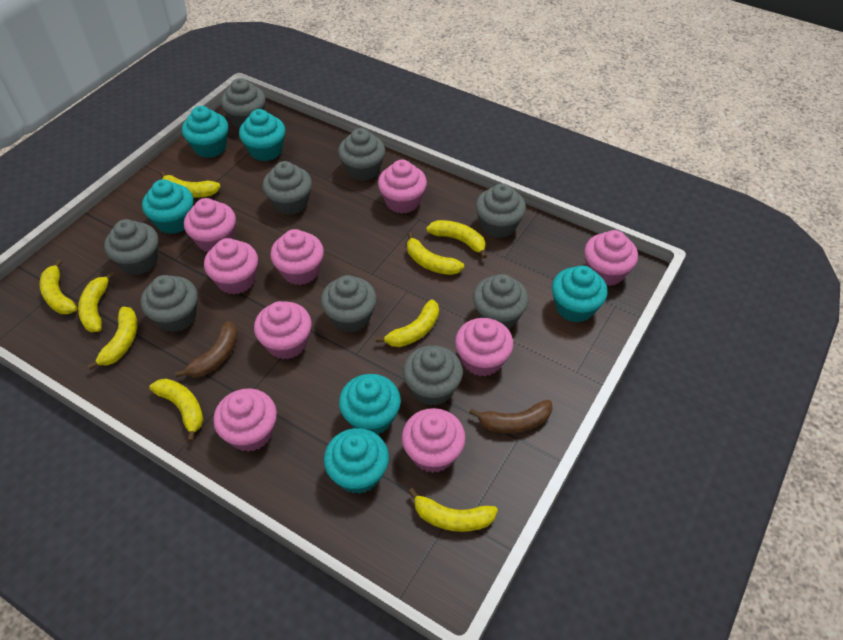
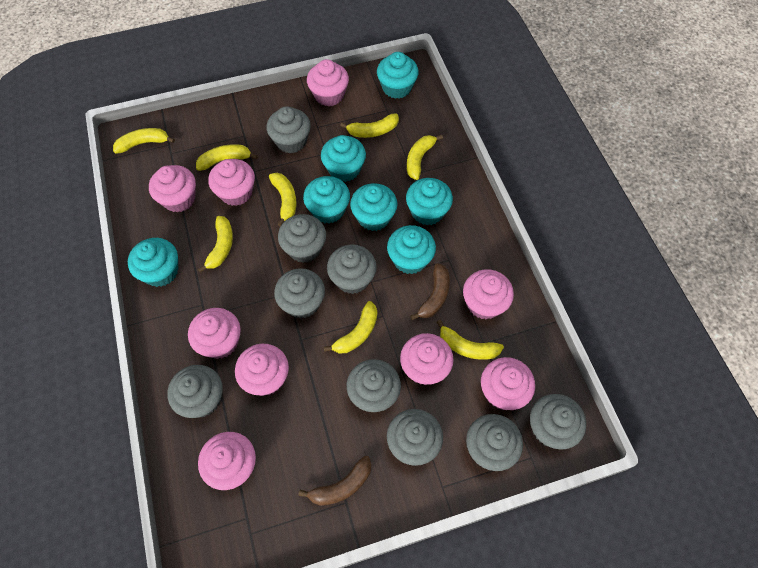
turquoise cupcake: [142,179,193,234] [182,106,228,158] [239,109,285,161] [324,428,389,494] [339,374,401,435] [552,265,608,323] = 6 -> [128,238,178,287] [303,176,350,224] [321,135,366,182] [350,183,397,231] [377,52,419,99] [387,225,436,274] [406,178,453,225] = 7
yellow banana: [39,259,77,314] [78,271,115,332] [87,307,137,370] [149,379,203,442] [160,171,221,198] [376,299,439,347] [407,232,464,275] [408,488,498,532] [426,220,487,259] = 9 -> [113,128,175,154] [196,144,258,171] [198,216,233,273] [269,173,297,227] [324,301,377,353] [340,113,399,138] [407,135,443,180] [437,320,504,360] = 8

